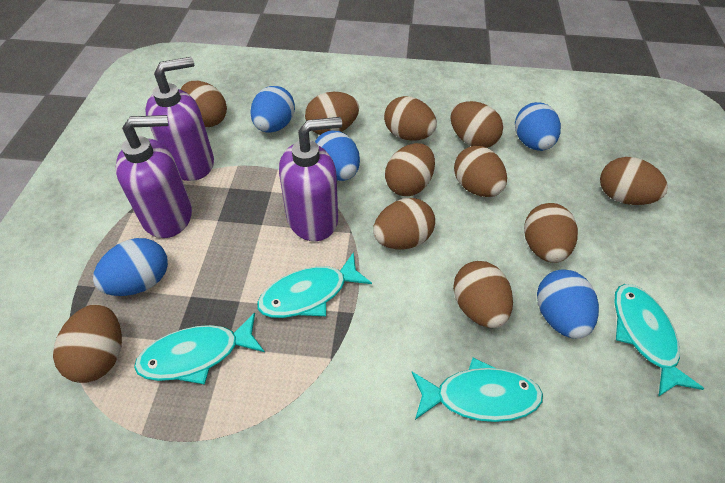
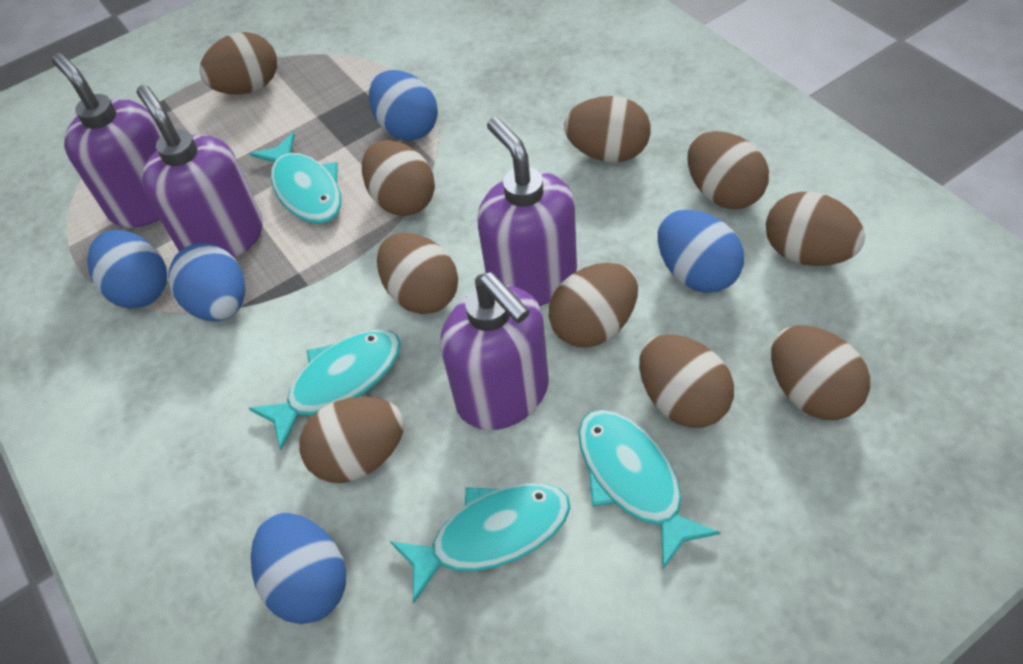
brown egg: [53,304,122,383] [180,81,227,127] [305,92,359,135] [373,198,435,250] [384,96,437,141] [385,143,435,196] [450,101,503,148] [453,261,513,328] [454,146,507,197] [524,203,578,263] [600,157,668,205] = 11 -> [199,32,277,95] [300,396,404,483] [362,140,435,216] [377,233,458,314] [549,263,638,348] [564,96,651,163] [639,334,734,428] [688,131,769,209] [766,192,865,266] [771,325,870,420] = 10
purple soap dispenser: [115,115,192,238] [145,57,214,181] [279,117,342,241] = 3 -> [52,53,162,228] [136,85,263,258] [440,272,549,430] [477,117,577,306] = 4

